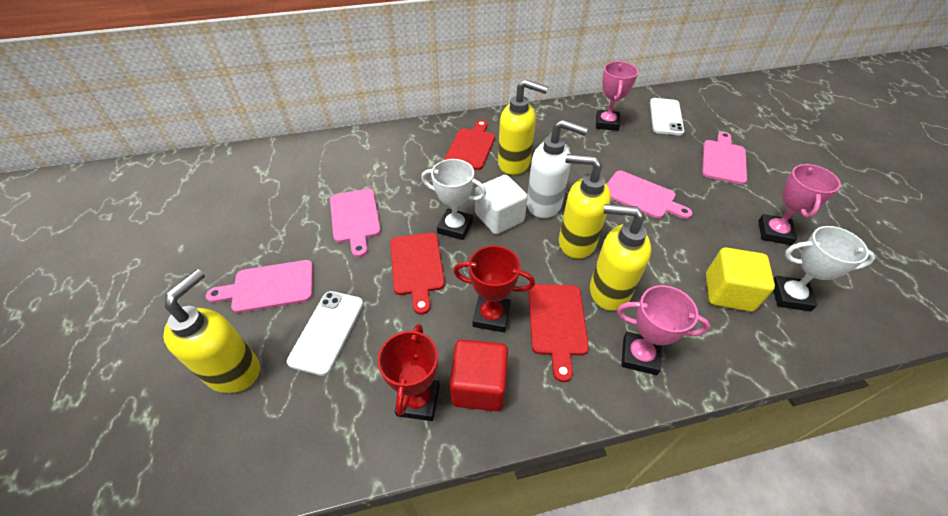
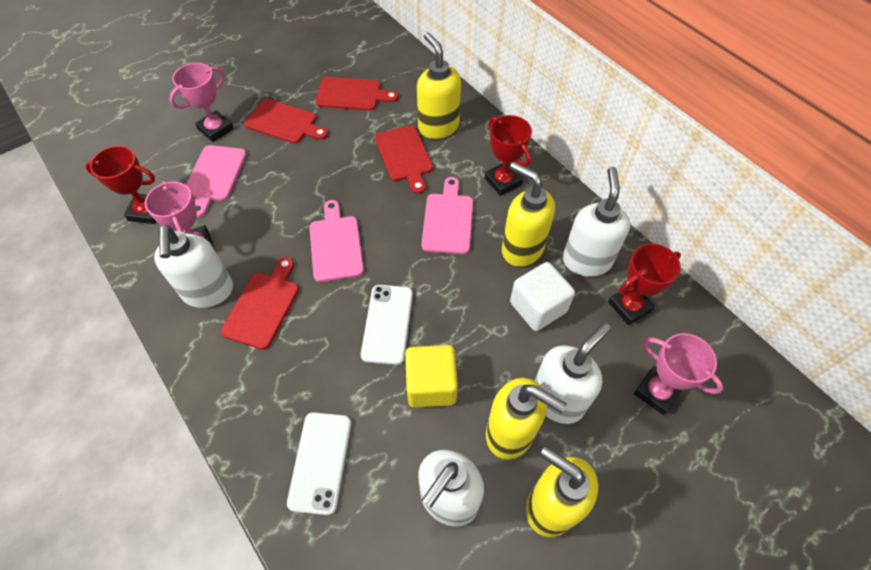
pink cutting board: [206,260,313,313] [330,189,381,257] [607,171,692,219] [702,132,747,185] = 4 -> [186,145,246,217] [310,200,364,282] [421,177,473,254] = 3
red cube: [449,340,508,411] = 1 -> none = 0
red cutting board: [390,233,445,315] [444,120,495,170] [528,284,589,382] = 3 -> [221,257,299,350] [244,99,328,144] [315,77,399,111] [375,125,433,194] = 4
red trophy: [378,324,440,421] [453,246,535,333] = 2 -> [85,146,156,224] [484,115,532,196] [608,243,681,325] = 3
white soap dispenser: [527,119,588,218] = 1 -> [154,225,233,308] [419,450,484,526] [535,323,611,424] [563,167,630,277] = 4
white trophy: [421,159,486,240] [773,226,875,311] = 2 -> none = 0

